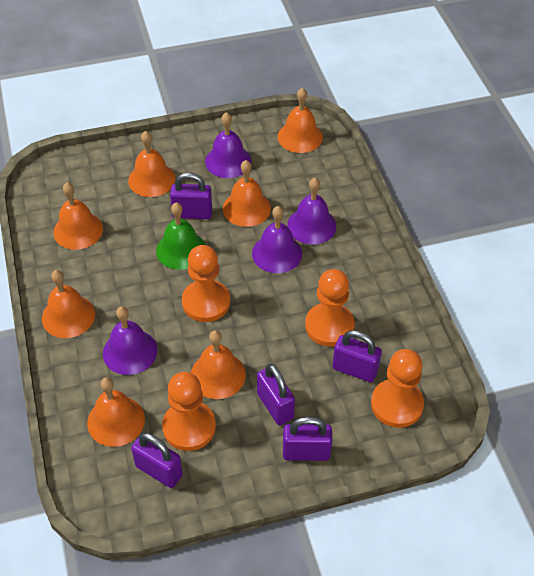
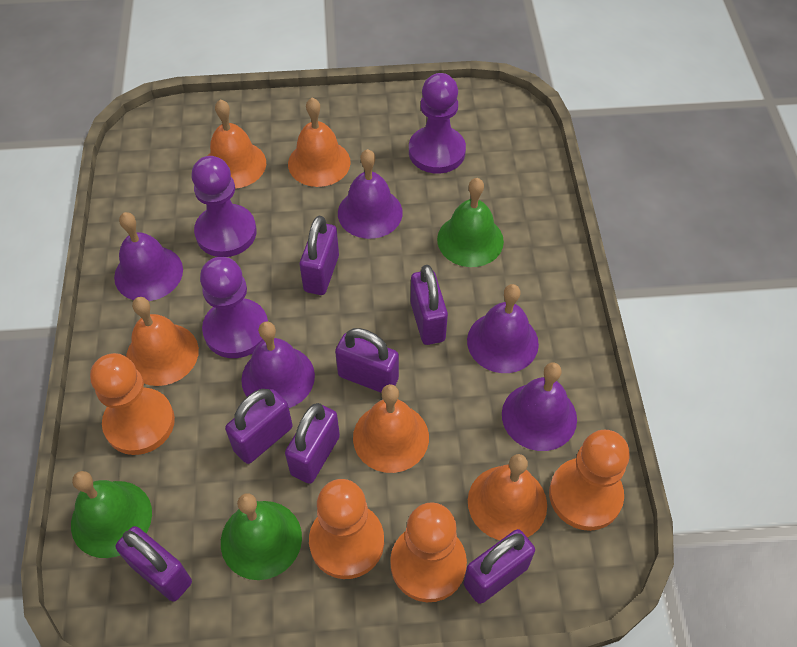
green bell: [156,202,205,270] = 1 -> [71,471,152,558] [221,494,302,580] [437,178,504,267] = 3
orange bell: [42,270,95,338] [53,183,103,250] [87,377,145,447] [128,131,176,197] [191,330,246,399] [223,160,271,227] [278,88,323,153] = 7 -> [126,297,199,386] [208,99,266,189] [288,98,351,187] [353,384,429,473] [468,454,547,540] = 5
purple bell: [103,306,158,375] [205,112,252,178] [252,206,302,273] [287,178,336,244] = 4 -> [114,212,183,301] [241,321,315,408] [338,149,403,239] [467,284,539,373] [502,362,577,451] = 5
purple padlock: [131,432,183,488] [170,172,212,219] [257,364,295,425] [283,417,332,461] [332,330,382,382] = 5 -> [116,526,192,601] [225,389,293,464] [285,403,340,484] [300,216,339,295] [335,328,399,393] [411,265,448,345] [464,529,535,604] = 7
purple pawn: none = 0 -> [192,156,257,257] [200,257,268,358] [409,73,466,174] = 3

